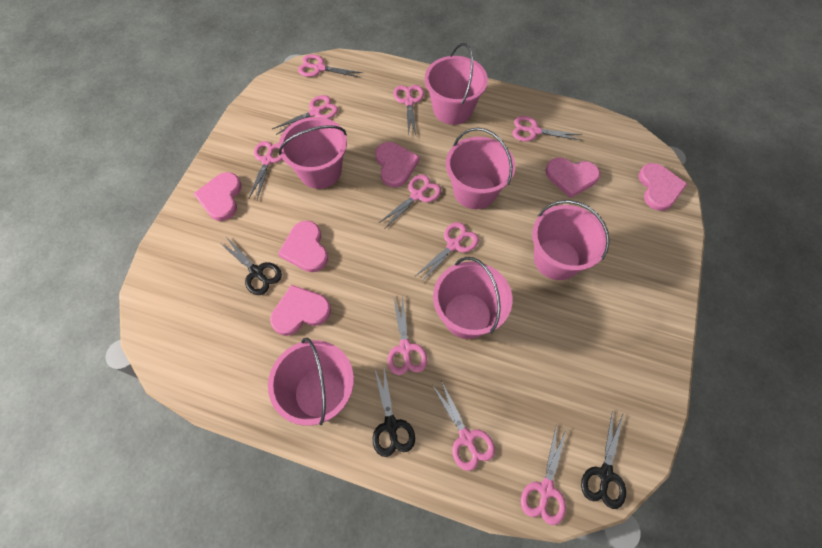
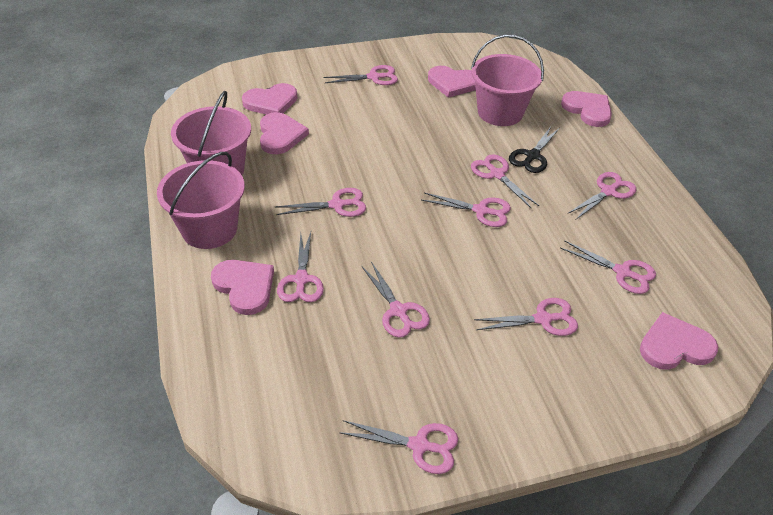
black scissors: [219,238,282,295] [373,367,415,457] [581,410,626,509] = 3 -> [509,127,560,173] = 1
pink bucket: [268,337,354,426] [279,117,347,189] [425,43,488,125] [433,257,512,339] [446,127,515,209] [532,200,610,280] = 6 -> [157,152,245,249] [171,91,251,175] [471,34,544,126] = 3

